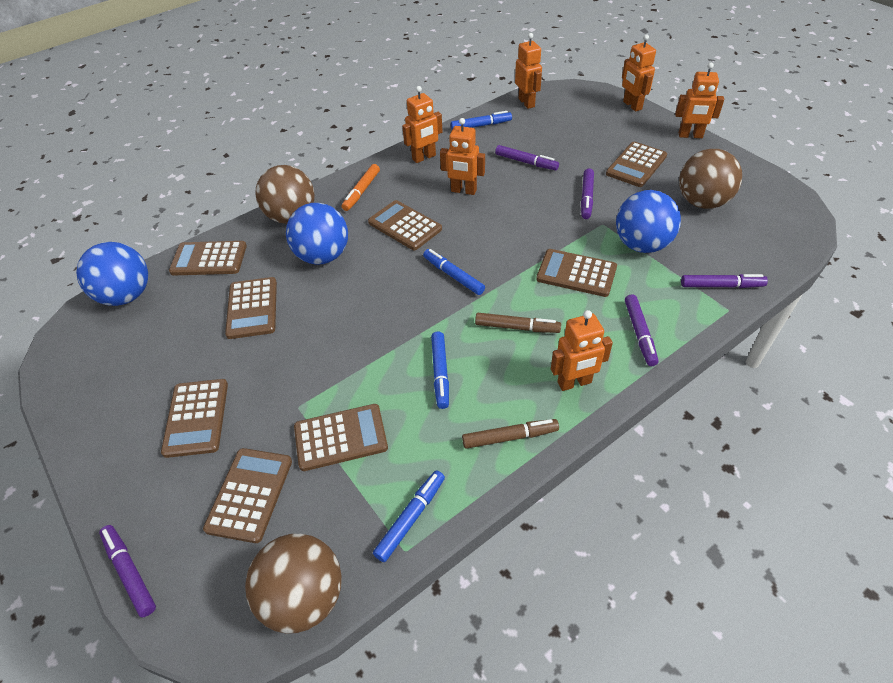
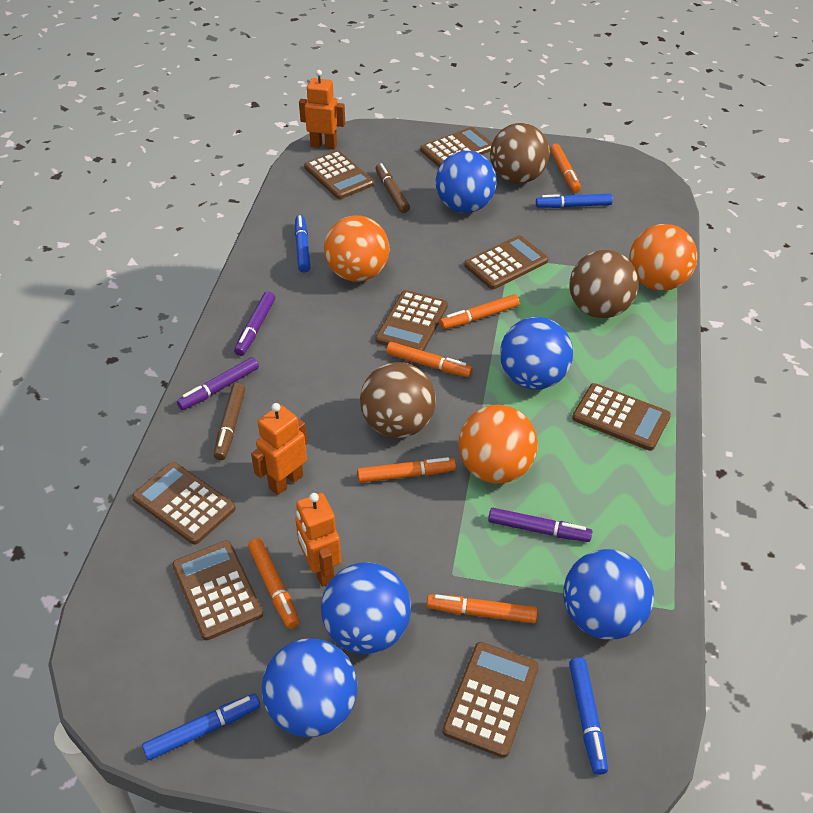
blue ball: [76,242,148,306] [286,203,348,265] [616,190,681,253] = 3 -> [262,638,358,737] [321,562,411,654] [436,151,497,213] [500,317,573,390] [563,549,654,639] = 5
orange ball: none = 0 -> [324,215,390,282] [459,405,538,484] [629,224,698,291] = 3
orange marker: [342,164,380,211] = 1 -> [248,538,299,629] [357,457,456,483] [386,342,473,377] [427,594,538,623] [440,294,520,329] [550,143,581,193] = 6
orange robot: [402,86,443,163] [440,118,485,195] [515,33,542,109] [551,310,613,391] [622,34,656,112] [675,63,724,138] = 6 -> [251,403,307,495] [295,493,341,587] [299,70,345,150] = 3
purple marker: [99,525,156,617] [495,145,559,170] [581,168,594,219] [625,294,659,366] [681,274,768,288] = 5 -> [177,357,259,410] [234,291,275,356] [488,508,592,542] = 3

